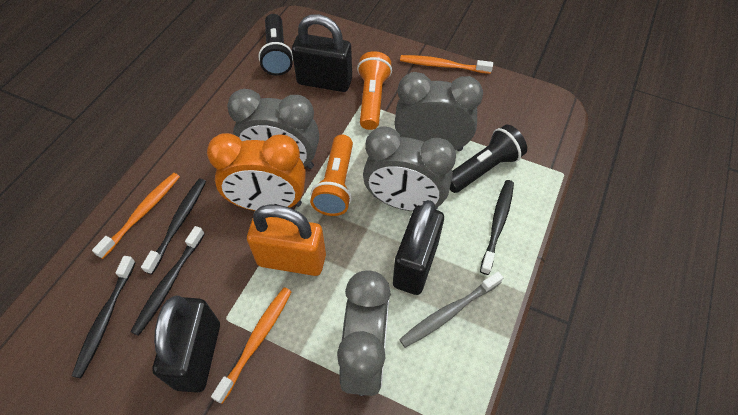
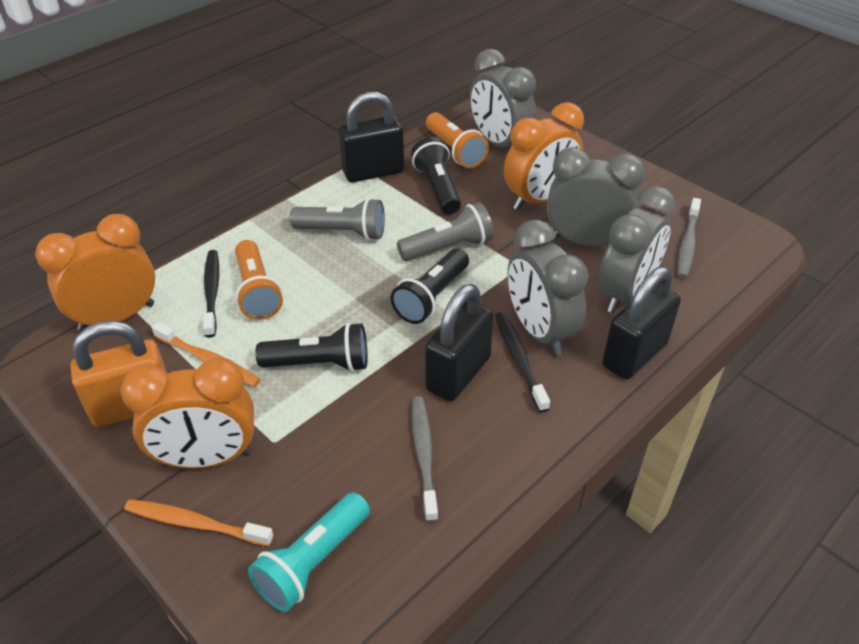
black flashlight: [258,14,293,76] [450,125,527,193] = 2 -> [255,323,368,372] [391,248,469,324] [411,137,461,214] = 3
black toothbrush: [72,256,136,378] [131,226,205,336] [141,179,206,274] [480,180,514,275] = 4 -> [203,250,219,338] [495,312,550,412] = 2
grey flashlight: none = 0 -> [290,198,385,240] [397,202,494,261] = 2
grey toothbrush: [399,272,503,348] = 1 -> [412,396,438,522] [678,198,701,278] = 2
orange clock: [207,133,306,211] = 1 -> [35,214,155,332] [121,357,254,469] [504,102,584,211] = 3
orange toothbrush: [92,173,180,259] [211,287,292,404] [400,55,493,74] = 3 -> [124,499,274,546] [152,322,261,387] = 2
turquoise flashlight: none = 0 -> [248,492,370,612] = 1

